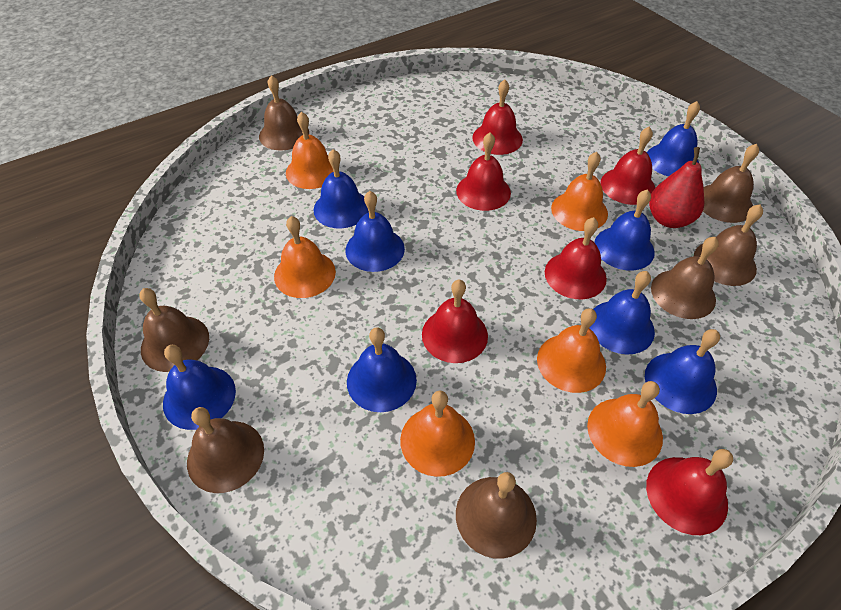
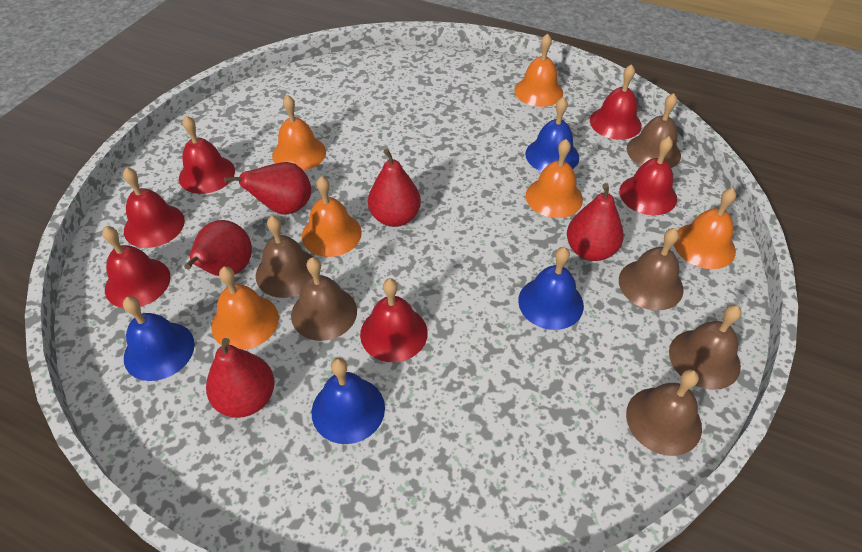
blue bell: [163,345,236,430] [313,149,369,228] [346,191,405,272] [347,327,417,412] [589,271,655,355] [594,189,655,271] [645,329,720,414] [647,101,700,177] = 8 -> [123,296,195,381] [312,358,385,444] [518,247,584,330] [525,97,579,172] = 4
brown bell: [139,288,209,372] [187,407,264,493] [259,75,309,150] [456,472,537,559] [651,237,719,319] [694,204,763,286] [703,144,759,223] = 7 -> [256,216,313,298] [291,257,357,341] [619,228,684,310] [626,369,702,456] [627,93,681,168] [669,305,742,390] = 6
red pear: [649,147,704,228] = 1 -> [184,220,252,276] [206,338,275,418] [224,162,311,215] [368,149,421,227] [567,183,624,261] = 5

